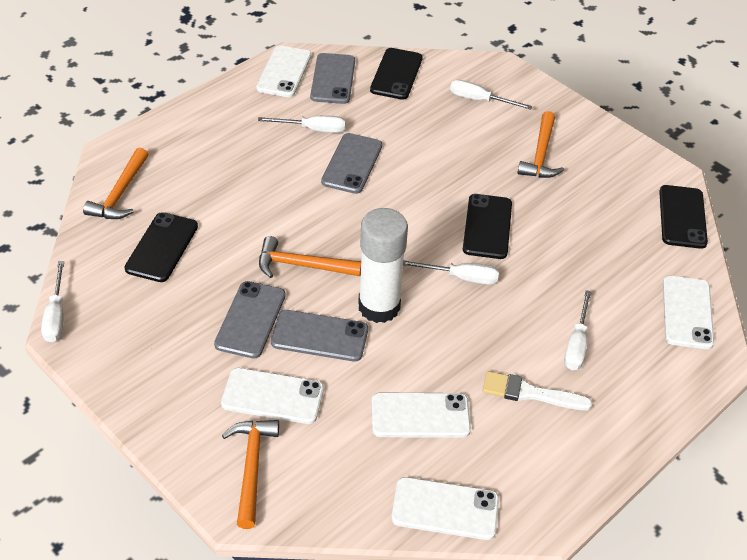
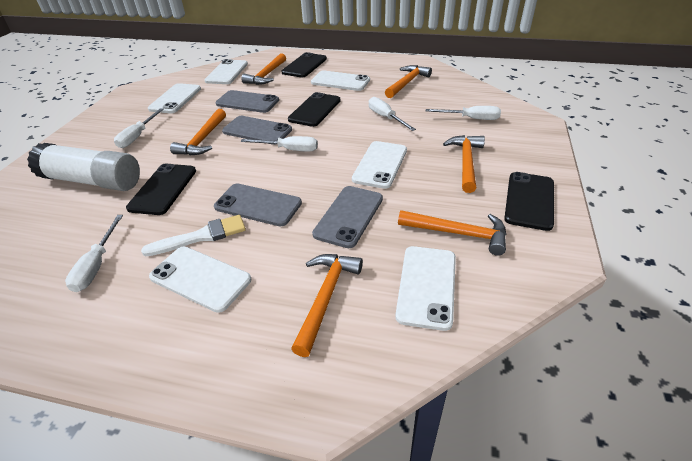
orange hammer: [83,147,148,219] [222,420,279,529] [259,236,361,278] [517,111,564,178] = 4 -> [170,109,226,156] [241,53,286,85] [291,254,363,357] [385,65,432,98] [398,210,507,256] [443,135,485,193] = 6
white phone: [221,368,324,424] [256,46,311,97] [372,393,471,438] [392,477,499,540] [663,276,714,349] = 5 -> [148,83,201,113] [149,247,251,313] [205,59,248,84] [311,70,370,91] [352,141,407,189] [395,246,456,331] = 6

